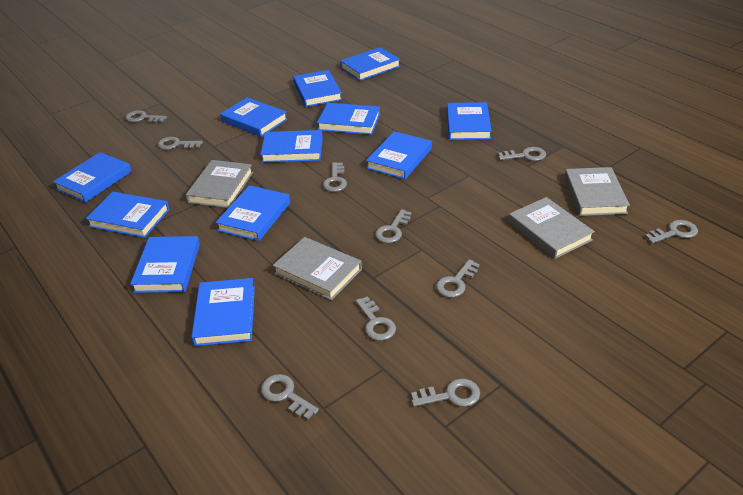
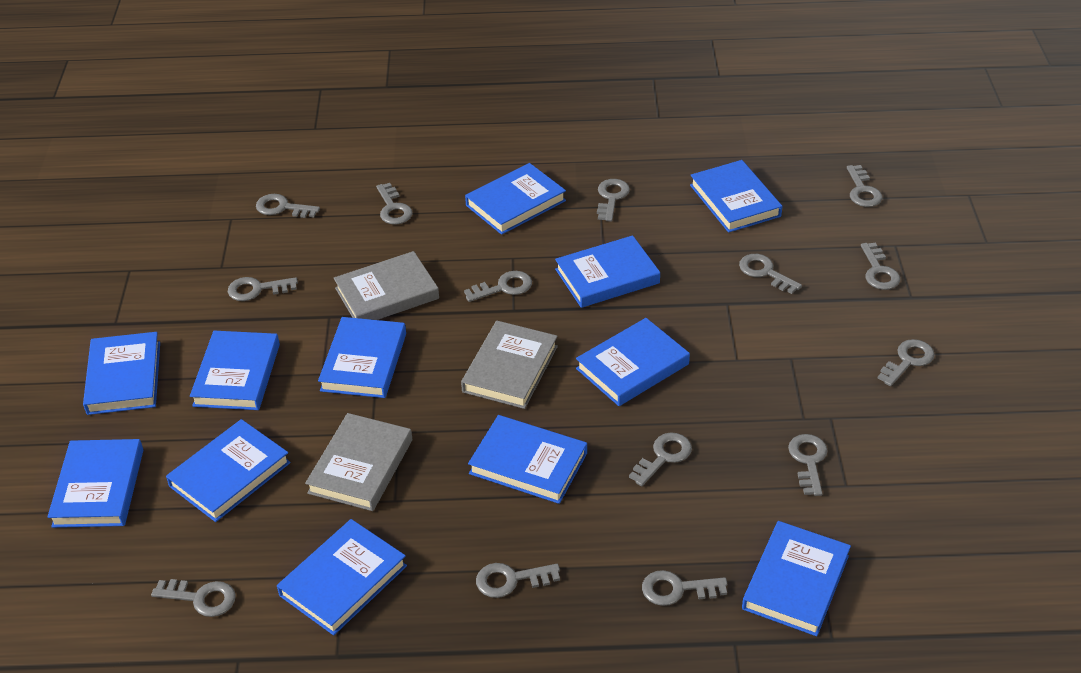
grey book: [186,160,253,208] [273,237,362,300] [509,197,595,259] [564,167,630,216] = 4 -> [305,413,412,511] [334,251,439,320] [461,321,558,409] = 3
grey key: [125,110,167,123] [157,137,203,150] [261,374,319,420] [323,162,347,192] [355,296,396,341] [375,209,411,243] [411,378,480,407] [436,259,480,297] [498,147,546,161] [645,220,698,244] = 10 -> [151,579,236,617] [228,277,298,301] [256,194,320,218] [376,183,412,225] [464,271,532,302] [476,563,560,598] [597,179,630,222] [629,432,692,486] [642,570,727,606] [739,254,802,294] [788,434,828,496] [847,165,882,207] [861,242,900,290] [878,339,935,386] = 14

